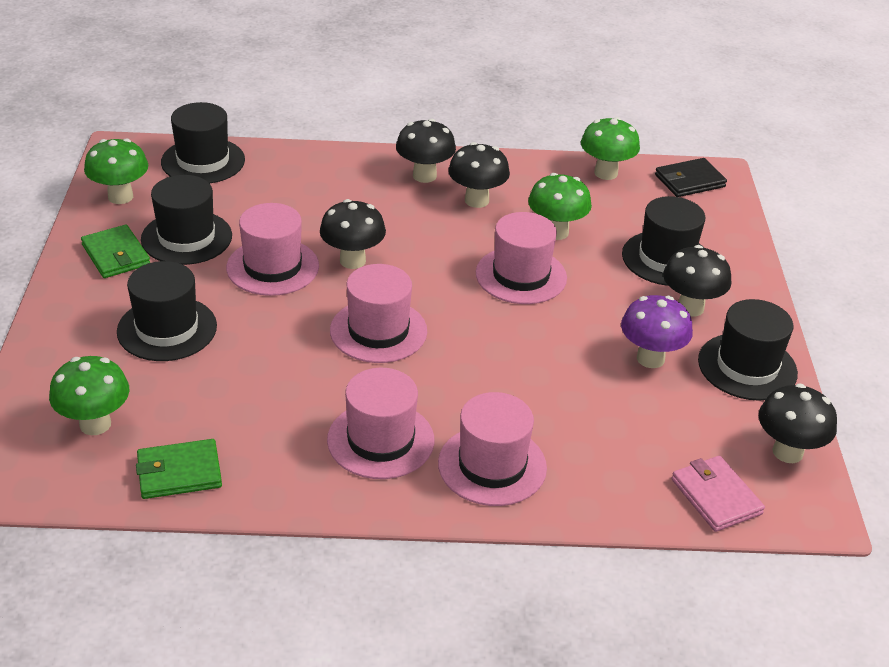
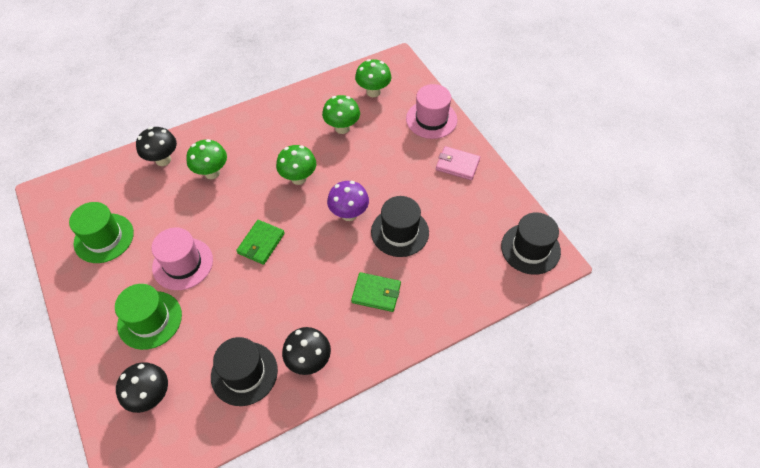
black hat: [117,261,217,361] [141,175,232,265] [161,102,245,184] [622,196,705,286] [698,299,798,401] = 5 -> [211,337,278,406] [371,196,429,257] [501,212,561,275] = 3
black mushroom: [320,199,386,269] [396,119,456,183] [448,142,510,208] [663,245,732,317] [759,383,837,463] = 5 -> [116,362,168,413] [136,127,177,166] [282,327,331,375] = 3
black wallet: [655,158,727,197] = 1 -> none = 0
green hat: none = 0 -> [69,202,134,263] [115,284,182,350] = 2
pink hat: [226,203,319,296] [327,368,434,479] [330,264,427,363] [438,392,547,506] [476,212,567,304] = 5 -> [152,228,213,290] [406,84,457,139] = 2

